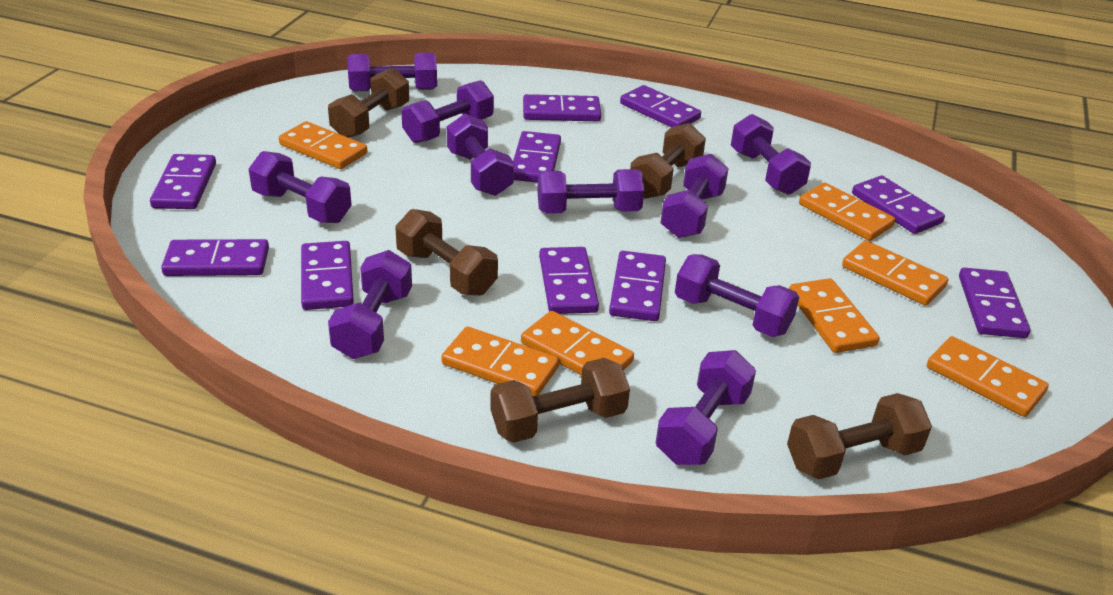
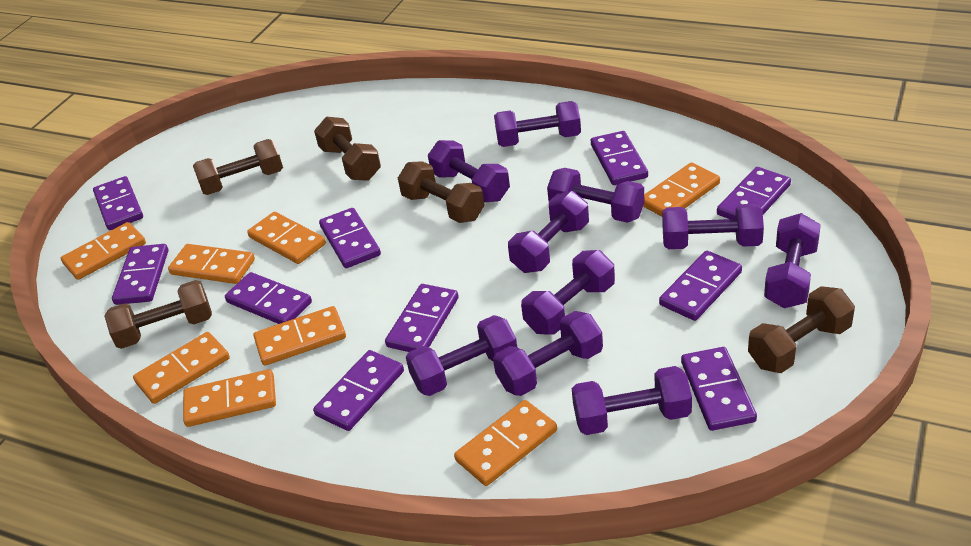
orange domino: [279,121,367,169] [441,327,559,396] [521,311,634,375] [789,278,879,353] [799,183,895,241] [842,240,948,306] [927,336,1049,417] = 7 -> [61,222,146,280] [133,332,230,404] [168,244,255,284] [183,369,276,427] [247,212,326,264] [253,306,346,366] [454,400,557,486] [643,162,720,216] = 8

